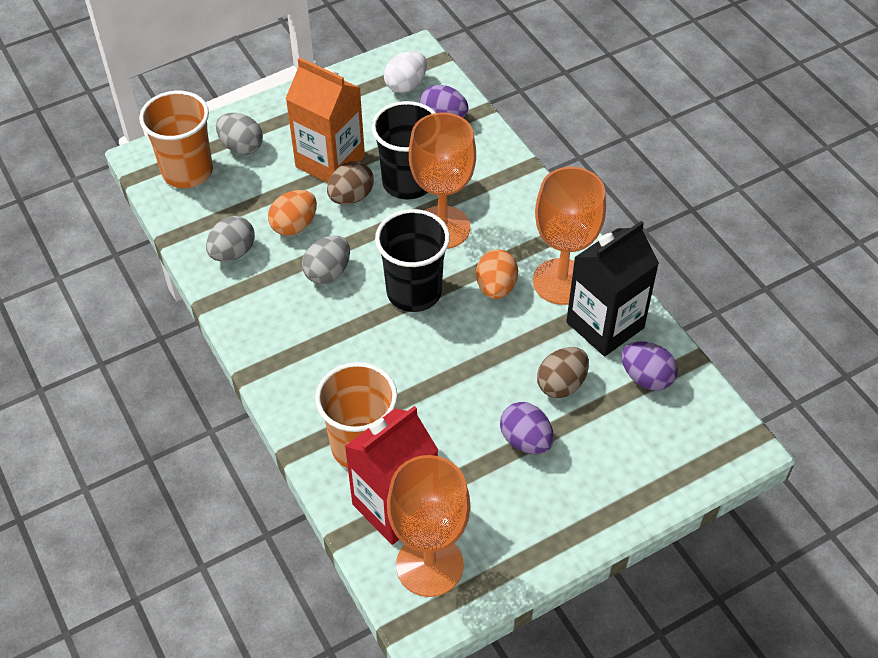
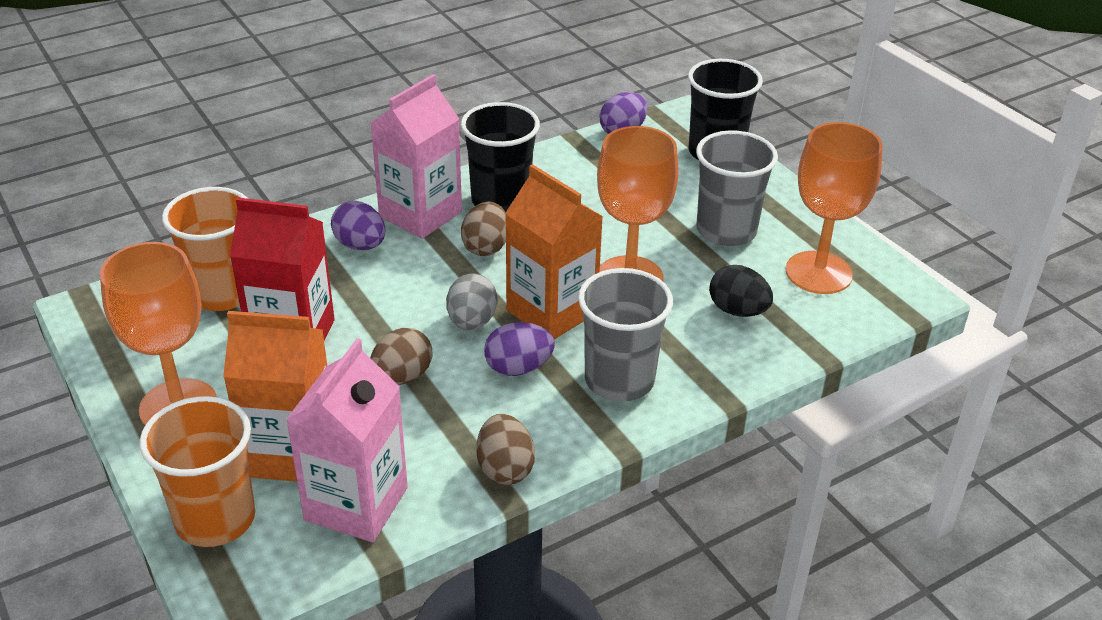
black carton: [566,221,659,356] = 1 -> none = 0
black egg: none = 0 -> [709,265,773,317] = 1
brown egg: [327,161,374,205] [537,347,589,398] = 2 -> [370,328,432,385] [461,202,506,256] [477,414,535,485] = 3
grey cup: none = 0 -> [578,268,673,402] [696,130,778,246] = 2
grey egg: [206,216,255,262] [216,113,263,155] [302,236,350,284] = 3 -> [446,273,497,330] = 1
orange carton: [286,57,365,183] = 1 -> [223,311,327,482] [505,164,603,339] = 2
orange egg: [268,190,317,236] [476,249,518,299] = 2 -> none = 0
pink carton: none = 0 -> [286,339,408,542] [370,74,462,239] = 2
white egg: [384,51,427,93] = 1 -> none = 0

